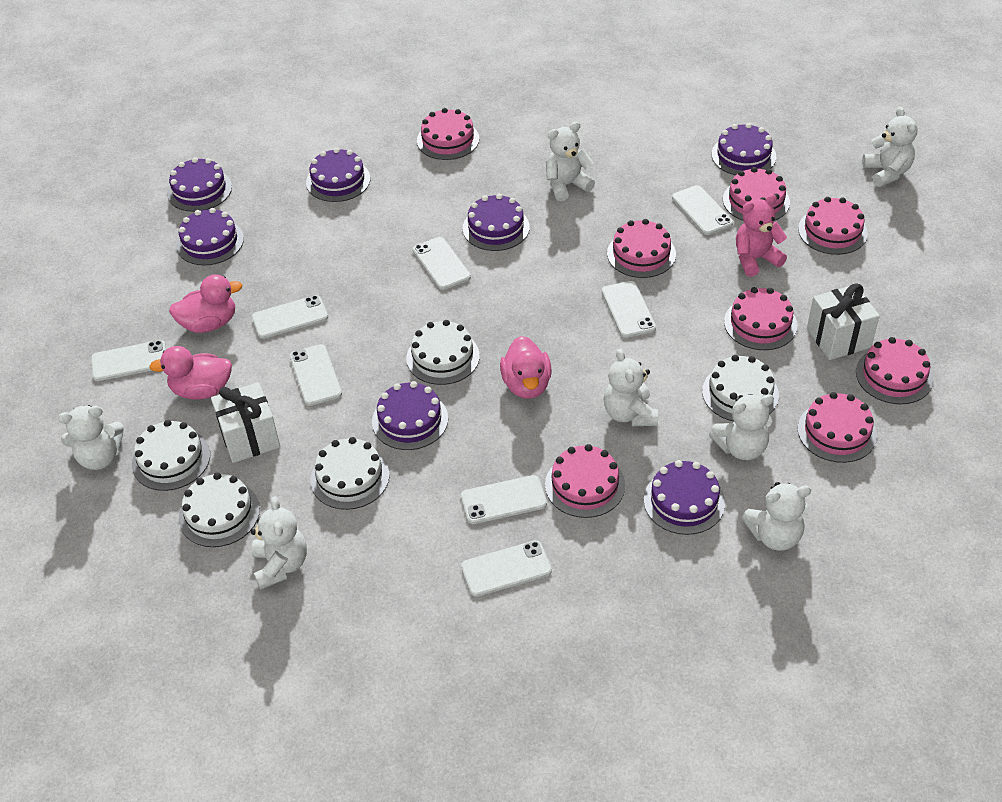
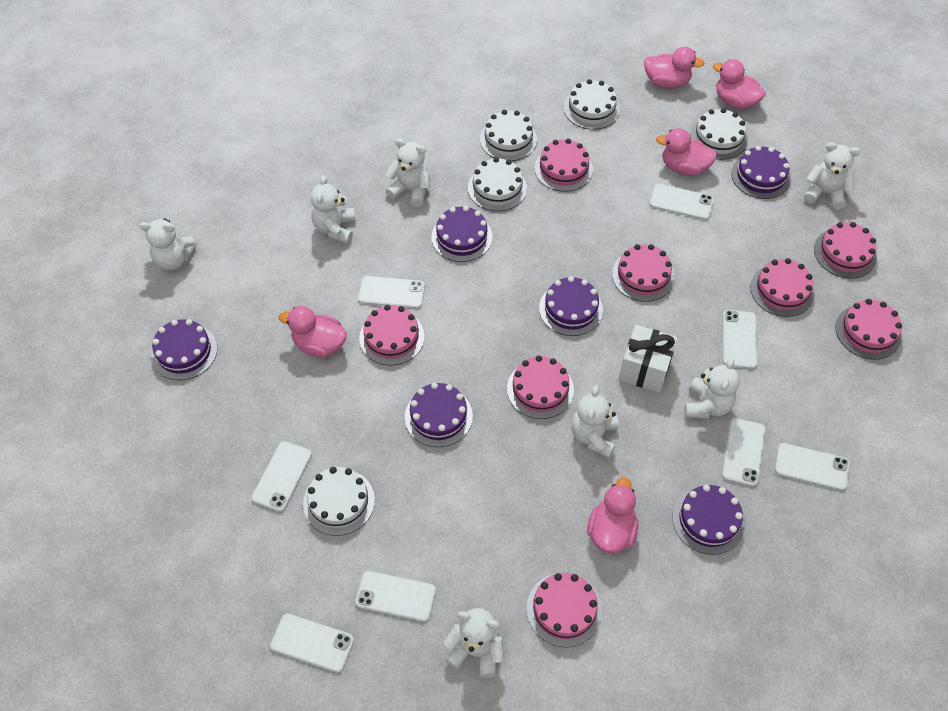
pink duck: [149,346,232,399] [169,274,243,333] [500,336,552,399] = 3 -> [279,306,347,358] [587,477,638,553] [644,47,705,89] [656,128,717,176] [713,59,766,110] = 5
pink teddy bear: [736,194,787,277] = 1 -> none = 0
purple cake: [167,157,232,212] [176,208,244,265] [306,148,370,202] [372,381,448,450] [463,194,530,251] [644,460,725,535] [712,123,776,175] = 7 -> [151,319,217,380] [405,383,473,447] [431,206,493,262] [539,276,603,336] [672,485,745,555] [731,146,791,199] = 6
white gift: [211,382,280,463] [807,283,880,360] = 2 -> [619,325,678,393] = 1

